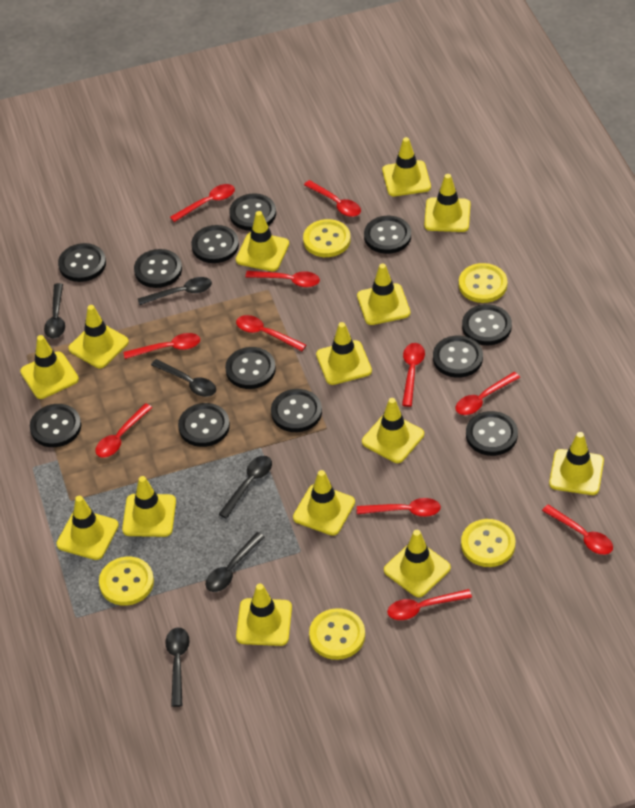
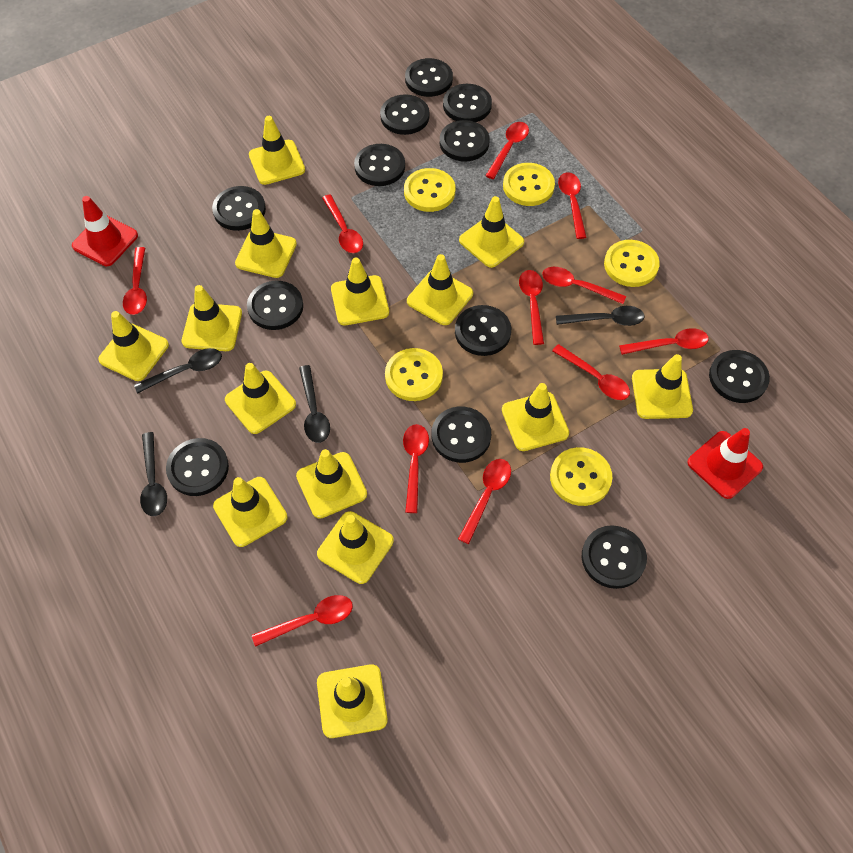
black spoon: [44,283,65,339] [138,277,212,305] [151,359,216,397] [165,628,190,707] [206,532,265,592] [219,456,272,519] = 6 -> [134,348,222,394] [140,432,167,516] [299,365,330,443] [556,306,645,326] = 4
red traffic cone: none = 0 -> [72,196,138,266] [687,428,763,499] = 2

